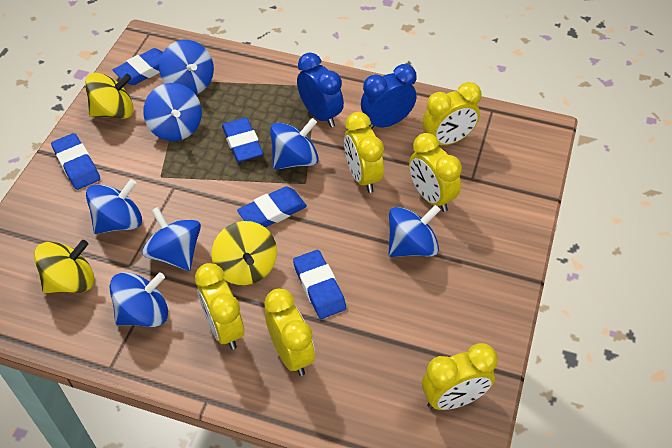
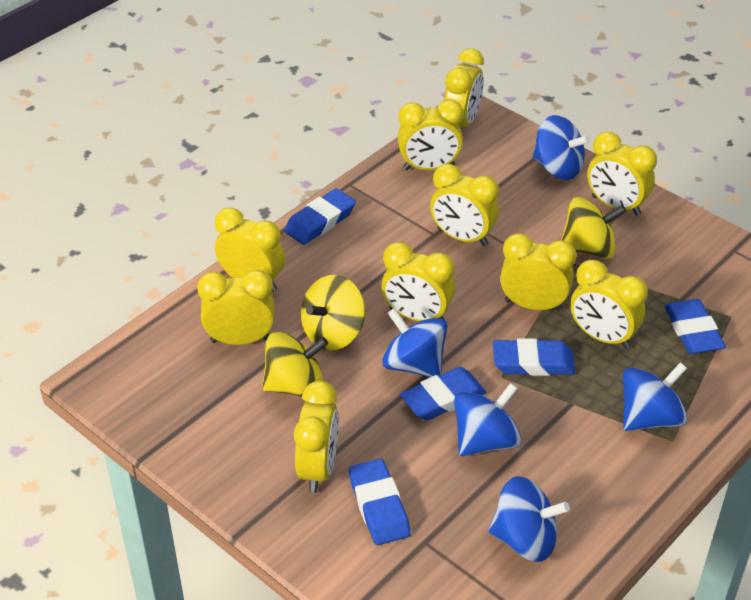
blue clock: [297,53,344,127] [361,64,417,129] = 2 -> none = 0
blue spinning top: [86,179,142,234] [109,272,168,327] [142,207,201,271] [143,83,202,141] [159,40,214,95] [270,118,319,170] [389,205,441,257] = 7 -> [382,308,447,377] [454,383,521,456] [488,476,570,562] [533,115,590,180] [623,362,687,431] = 5
yellow clock: [195,263,244,350] [264,289,315,376] [344,112,384,193] [409,133,462,212] [422,343,498,410] [423,82,481,145] = 6 -> [197,270,275,345] [215,208,285,292] [294,381,339,493] [381,242,455,321] [398,100,463,170] [430,164,499,246] [444,49,484,127] [500,233,576,311] [570,260,648,349] [587,132,657,216] = 10

